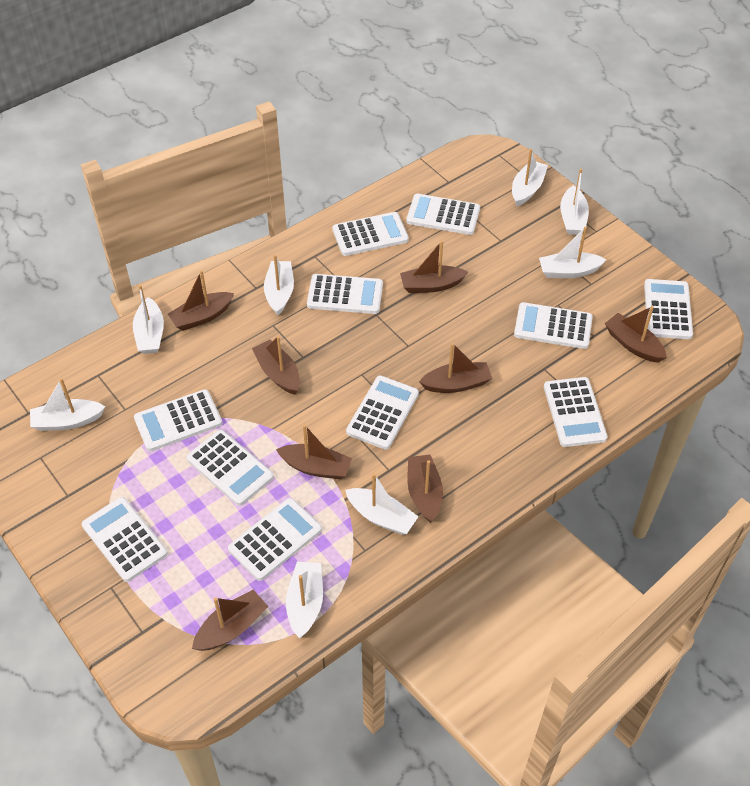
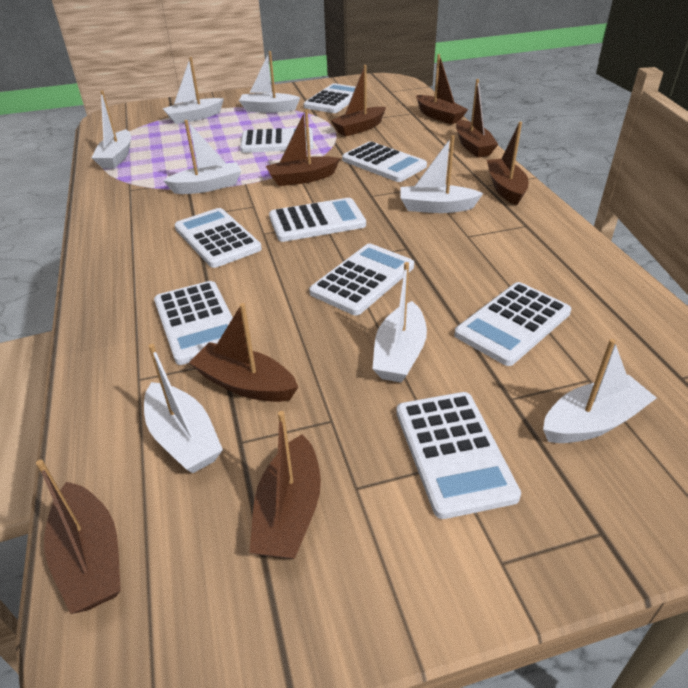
white calculator: [82,497,168,582] [134,389,222,452] [186,430,274,506] [228,498,322,581] [307,274,383,314] [332,212,409,256] [346,375,419,450] [406,194,480,235] [514,302,593,349] [544,377,607,447] [644,279,693,339] = 11 -> [154,281,233,365] [174,208,262,268] [240,127,314,153] [269,198,366,242] [303,83,355,113] [309,244,414,315] [342,141,427,182] [396,392,521,519] [454,282,571,366] = 9

